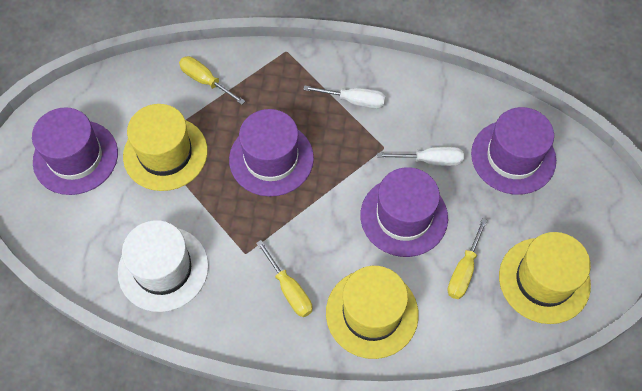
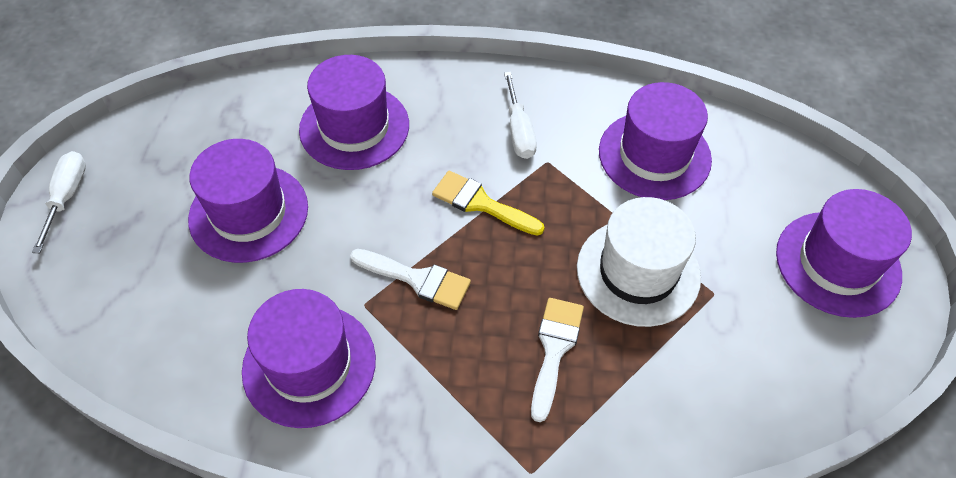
purple hat: [32,107,118,195] [229,109,314,197] [360,167,448,257] [471,107,556,195] = 4 -> [188,139,308,263] [242,289,376,428] [299,55,409,170] [599,82,712,200] [776,189,912,318] = 5
white brush: none = 0 -> [350,249,471,310] [531,298,584,422] = 2
yellow brush: none = 0 -> [432,171,544,236] = 1
yellow hat: [123,104,208,191] [326,266,419,359] [499,232,591,324] = 3 -> none = 0
yellow screwdriver: [179,56,245,105] [256,240,312,317] [447,218,488,299] = 3 -> none = 0

